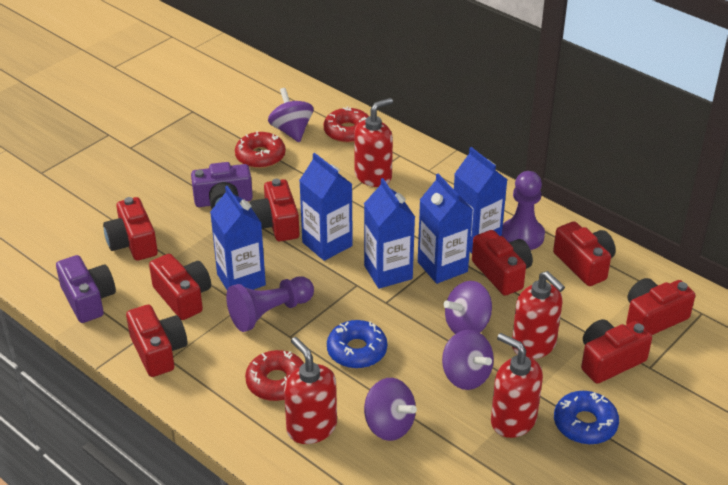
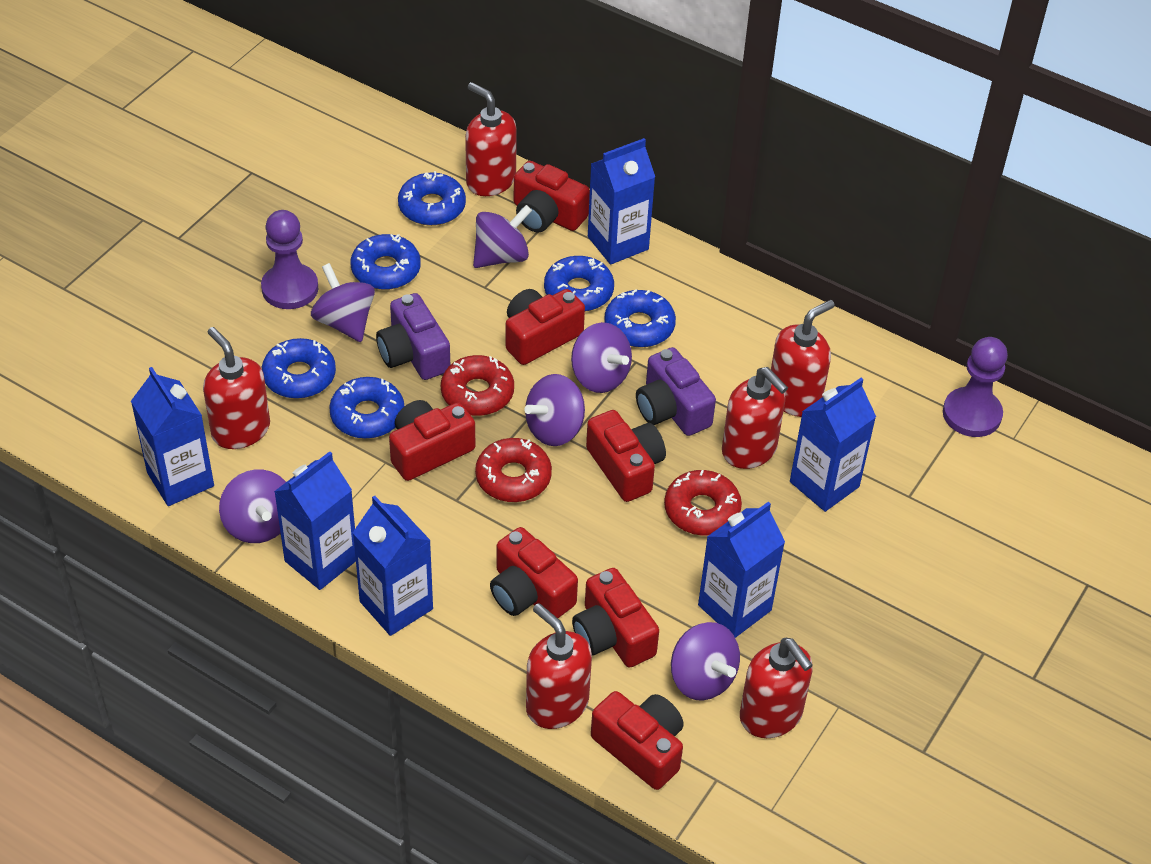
blue carton: [210,186,266,290] [299,153,353,261] [364,178,415,289] [418,174,473,284] [454,147,508,253] = 5 -> [131,367,214,506] [274,451,356,590] [353,496,433,636] [588,138,655,264] [698,502,785,638] [790,378,876,512] = 6
blue donut: [327,320,387,369] [554,391,619,445] = 2 -> [262,338,336,399] [329,377,404,439] [350,234,421,290] [398,171,466,226] [544,256,614,311] [604,289,676,348] = 6
purple spinning top: [268,88,313,142] [364,378,417,441] [442,330,494,390] [444,281,492,334] = 4 -> [219,469,286,543] [311,263,375,342] [473,205,532,268] [524,374,585,446] [571,322,632,393] [671,622,740,701] = 6
red camera: [103,197,158,261] [126,305,188,377] [149,254,211,320] [250,179,299,241] [472,230,533,296] [553,221,616,286] [581,319,652,384] [626,278,695,335] = 8 -> [389,400,475,481] [490,527,578,618] [505,289,585,365] [514,161,590,233] [572,568,659,668] [586,410,666,502] [591,691,684,790] = 7
red soap dispenser: [284,337,337,444] [354,98,393,187] [491,333,543,438] [512,271,565,359] = 4 -> [203,327,270,449] [465,82,517,196] [526,603,592,729] [722,367,788,469] [740,638,813,738] [771,300,835,417] = 6

